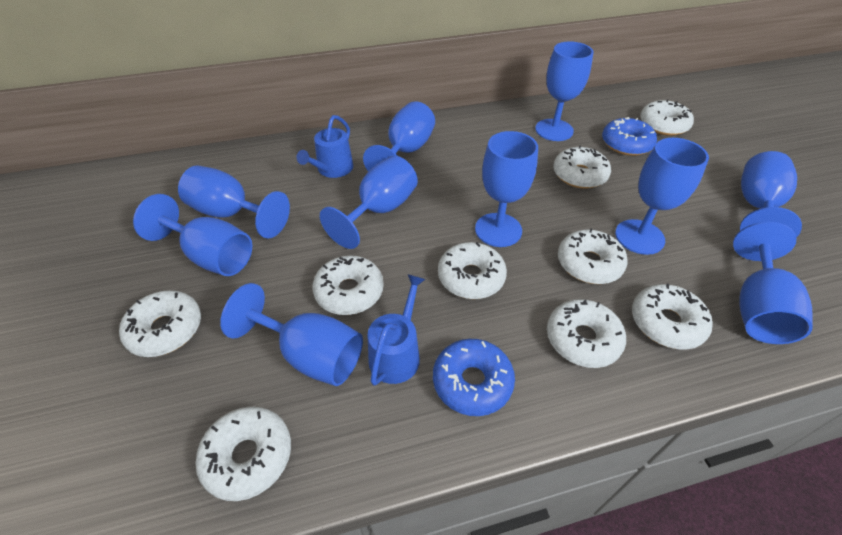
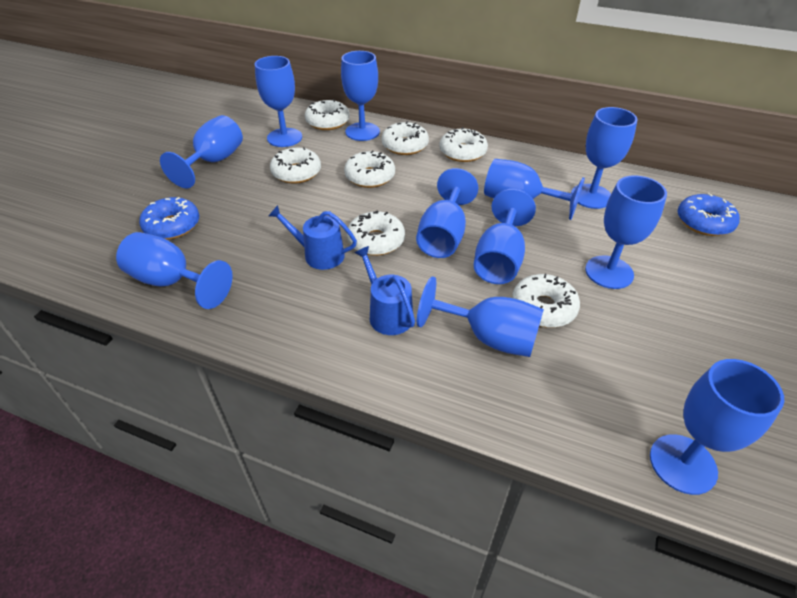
blue goblet: [133,194,252,276] [178,165,290,239] [220,283,363,386] [320,156,418,249] [363,102,435,172] [475,131,538,247] [535,41,594,141] [615,138,709,255] [733,222,813,344] [740,151,802,238] = 10 -> [116,232,233,309] [160,115,243,188] [255,56,302,147] [341,51,380,141] [416,168,478,258] [417,276,544,357] [474,189,536,284] [484,159,585,220] [571,107,637,209] [585,175,667,289] [650,359,784,495] = 11
white donut: [119,290,201,357] [196,407,291,501] [313,256,384,315] [438,242,507,299] [547,299,626,368] [553,146,611,189] [558,228,627,284] [632,284,713,350] [640,99,694,136] = 9 -> [270,147,321,184] [305,99,350,130] [344,150,395,188] [347,210,405,256] [382,121,429,155] [439,127,488,162] [512,274,580,328] = 7

